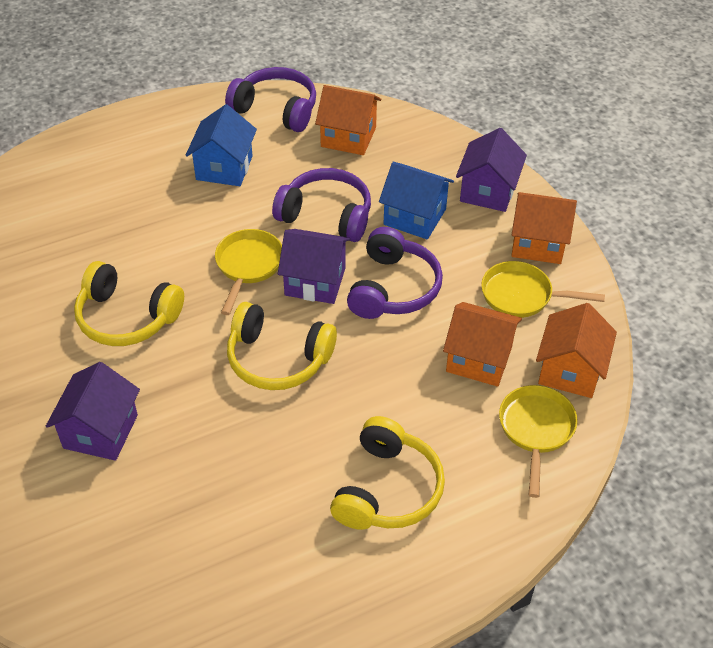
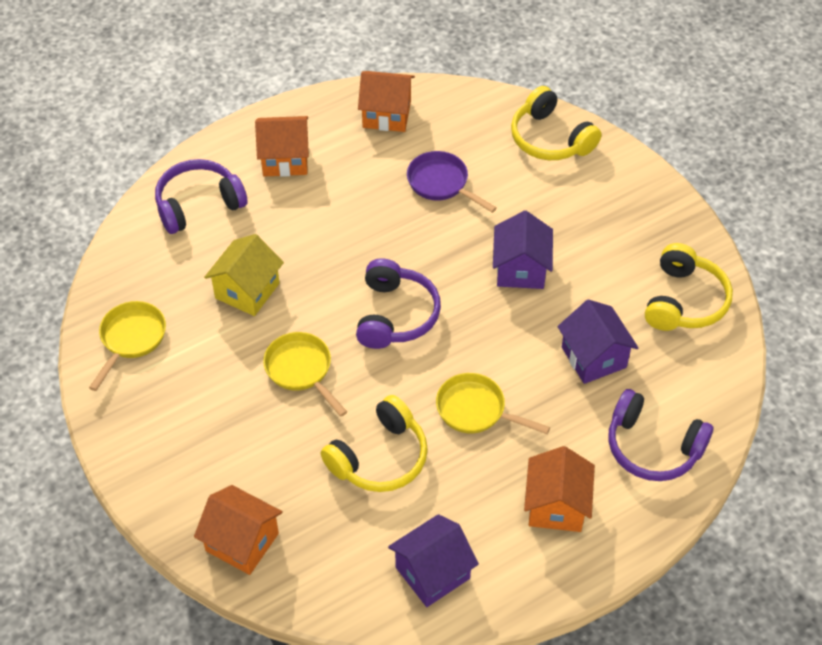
blue house: [186,104,257,186] [379,162,454,239] = 2 -> none = 0
purple pan: none = 0 -> [407,151,497,213] = 1
yellow house: none = 0 -> [204,234,284,316] = 1

